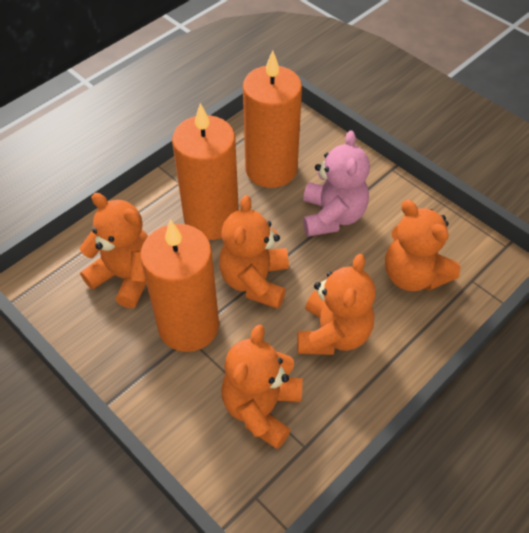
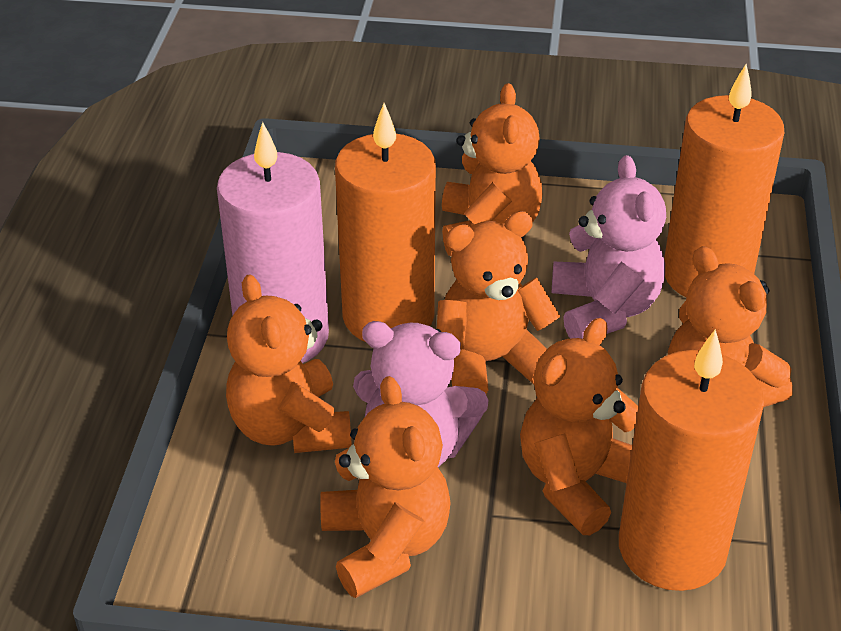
orange teddy bear: [79,193,148,309] [219,195,289,309] [221,324,303,449] [297,254,375,355] [385,200,460,292] = 5 -> [226,274,352,453] [320,376,451,598] [437,211,560,394] [442,83,542,256] [520,318,638,535] [668,246,793,407] = 6
pink candle: none = 0 -> [217,122,329,363] = 1
pink teddy bear: [303,130,370,237] = 1 -> [353,321,489,467] [552,155,666,339] = 2

